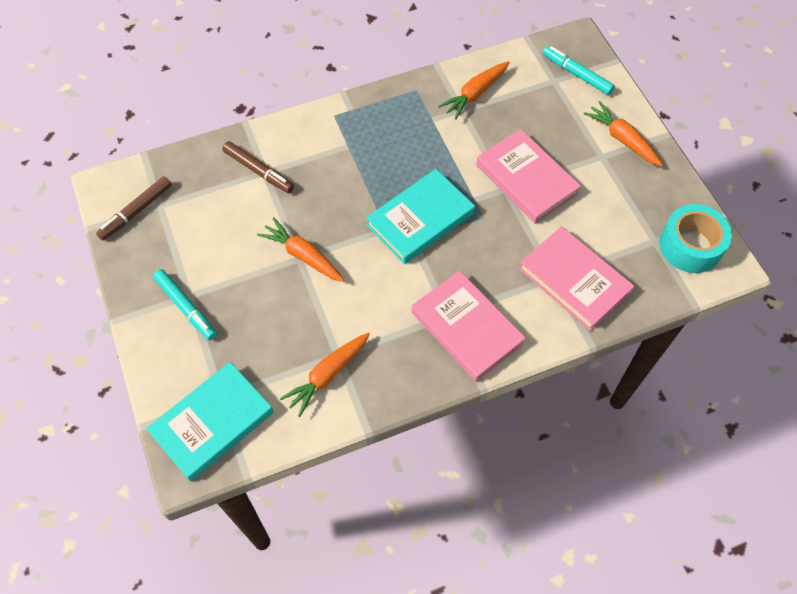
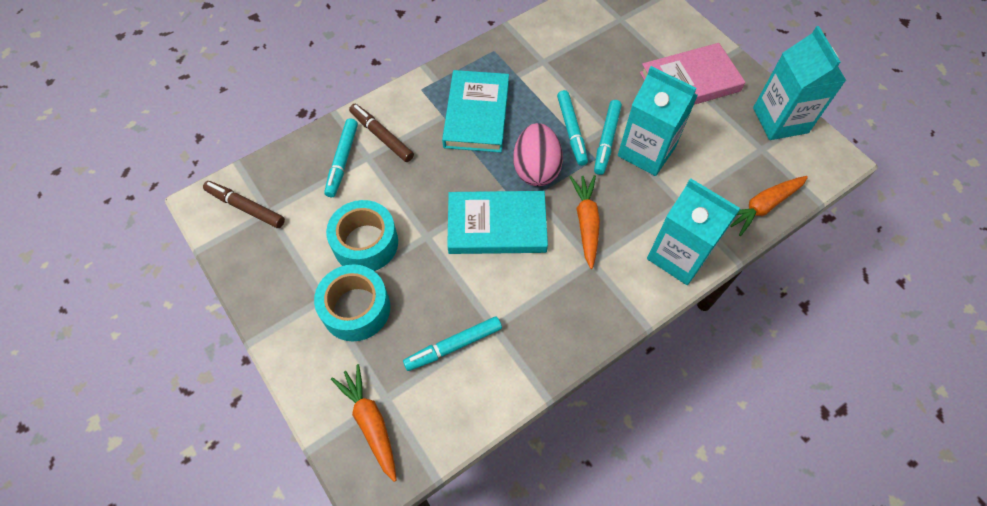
orange carrot: [257,217,344,282] [280,332,370,417] [438,61,510,120] [583,101,663,167] = 4 -> [331,364,397,482] [570,175,600,269] [730,176,808,236] = 3
pink book: [412,270,526,382] [476,129,581,224] [519,226,634,331] = 3 -> [640,43,746,105] = 1
pink egg: none = 0 -> [513,123,563,186] = 1
turquoise carton: none = 0 -> [618,66,698,176] [647,178,740,285] [753,26,846,140] = 3
turquoise marker: [153,269,217,340] [543,46,615,95] = 2 -> [324,118,358,197] [403,316,502,371] [557,90,588,166] [594,100,622,175] = 4
turquoise tape: [659,204,732,273] = 1 -> [314,264,390,341] [326,200,398,271] = 2

